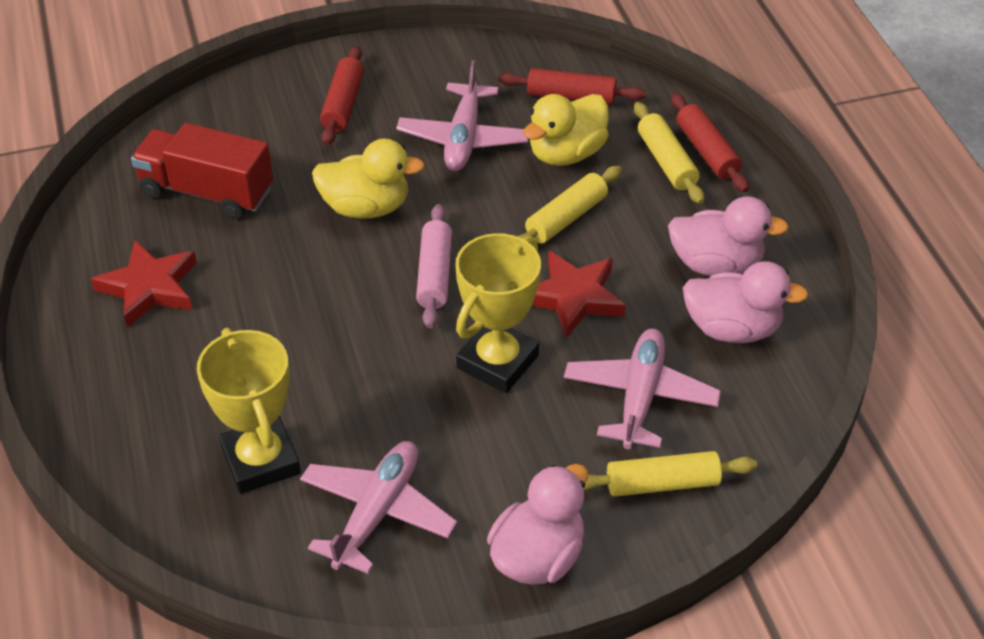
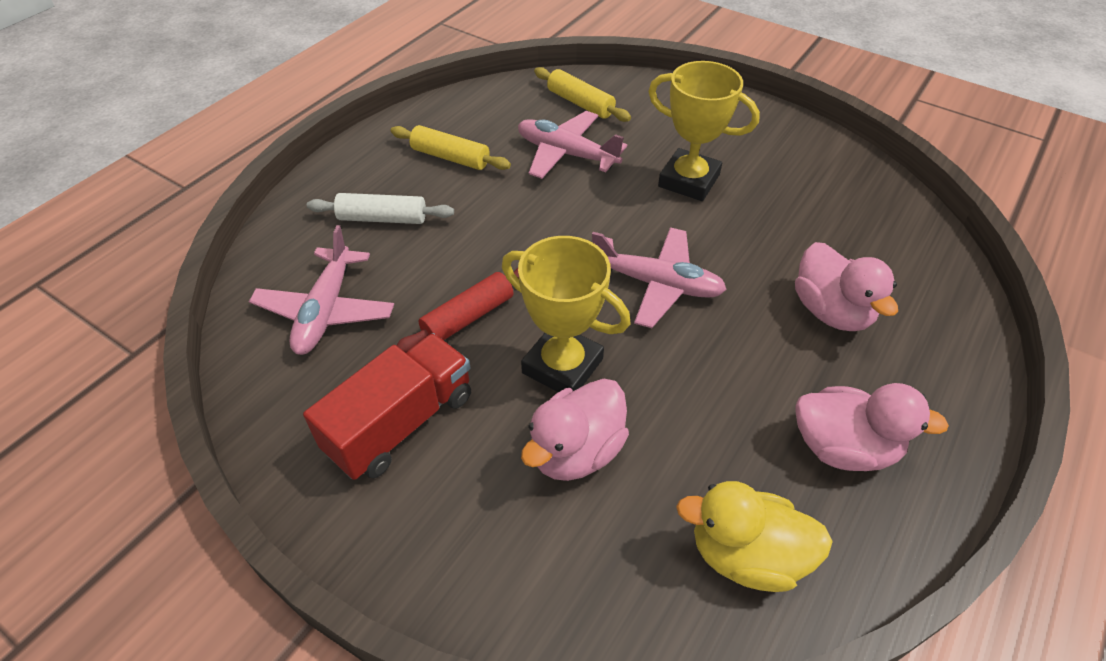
pink rolling pin: [416,204,452,328] = 1 -> none = 0
red rolling pin: [320,46,364,145] [498,68,646,105] [671,93,749,192] = 3 -> [396,268,519,353] = 1
red star: [91,240,197,327] [532,251,626,339] = 2 -> none = 0
white rolling pin: none = 0 -> [307,193,454,224] = 1
yellow duck: [312,139,425,219] [523,94,609,166] = 2 -> [676,481,833,592] = 1
yellow rolling pin: [517,166,622,244] [583,451,757,497] [634,102,704,204] = 3 -> [391,125,511,170] [534,67,631,122] = 2

